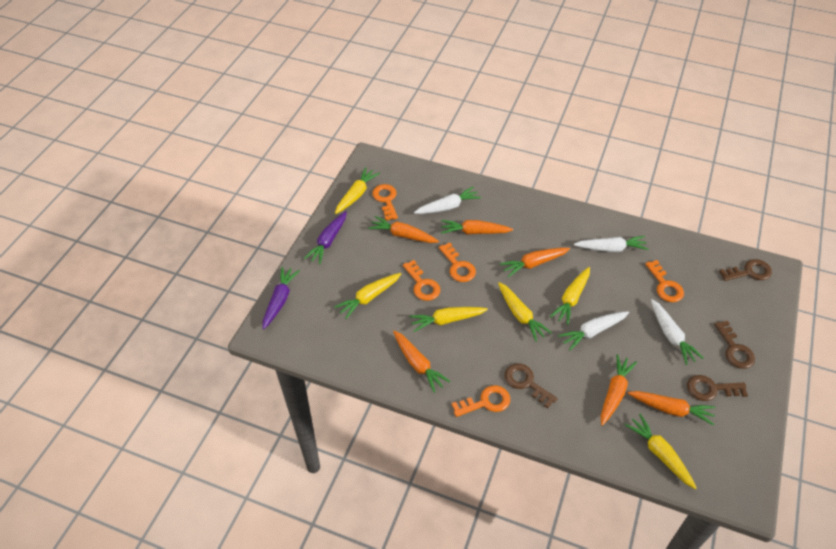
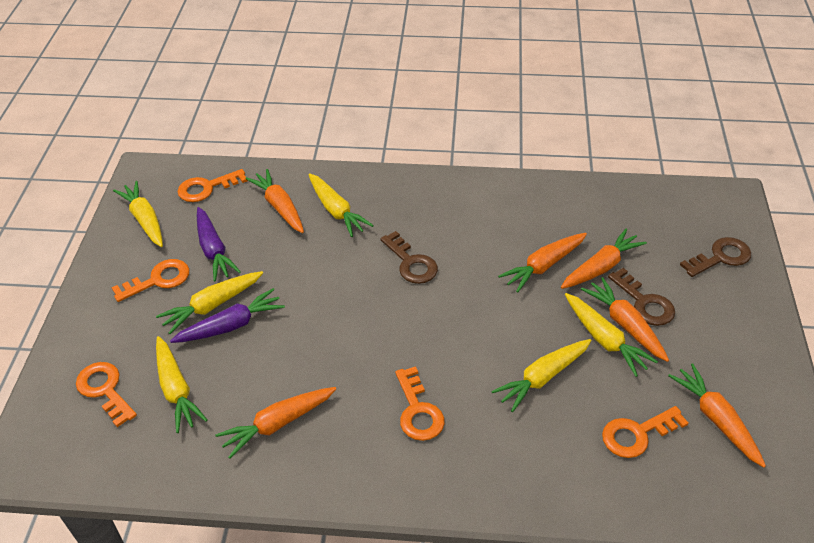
brown key: [505,364,558,408] [687,375,748,401] [714,320,755,369] [719,259,772,281] = 4 -> [380,231,438,284] [608,268,675,326] [680,237,751,277] = 3
white carrot: [414,186,481,214] [558,311,629,351] [574,236,649,252] [651,299,703,365] = 4 -> none = 0

